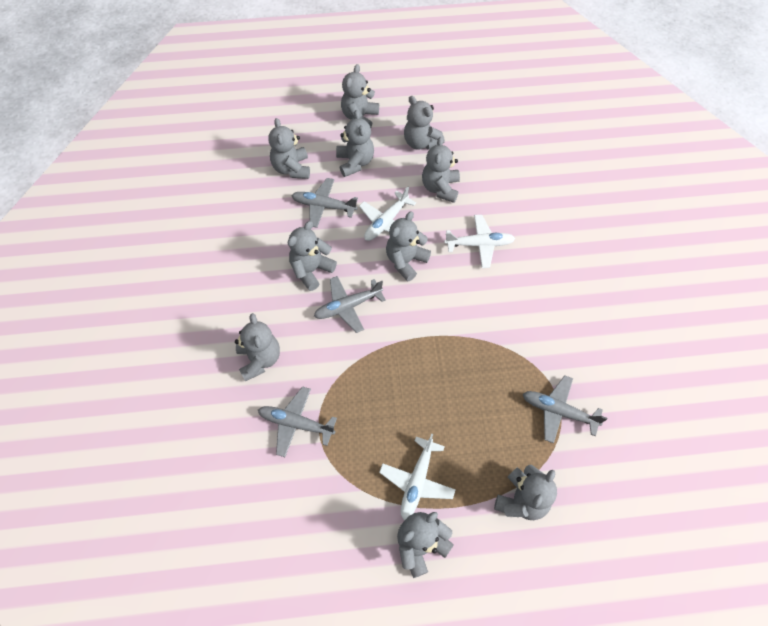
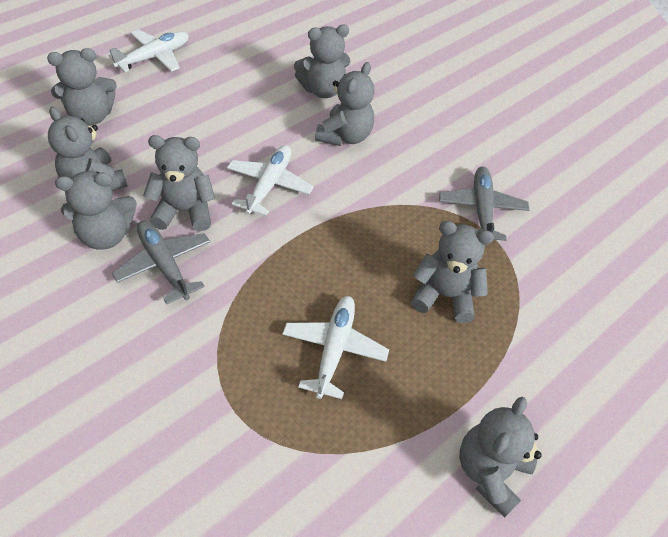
grey plane: [258,386,337,457] [291,178,358,228] [314,276,386,333] [523,375,607,443] = 4 -> [112,220,210,305] [439,167,529,241] = 2
grey teddy bear: [235,313,280,381] [268,118,310,179] [288,221,337,291] [336,110,374,177] [341,64,379,128] [386,212,431,281] [397,512,454,578] [404,96,445,150] [422,137,460,203] [494,465,557,520] = 10 -> [47,48,117,126] [48,107,128,191] [55,171,137,249] [143,135,215,231] [294,25,350,98] [315,62,374,146] [411,221,494,323] [460,397,542,518] = 8

